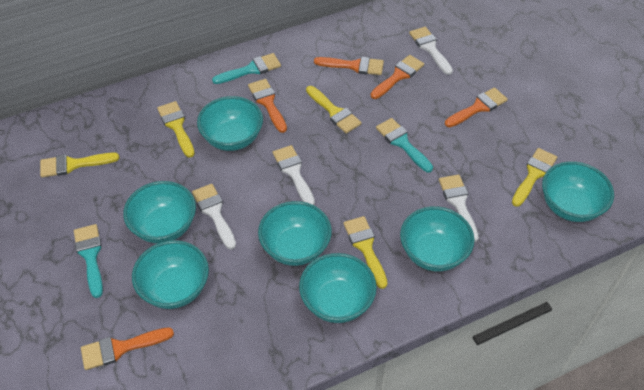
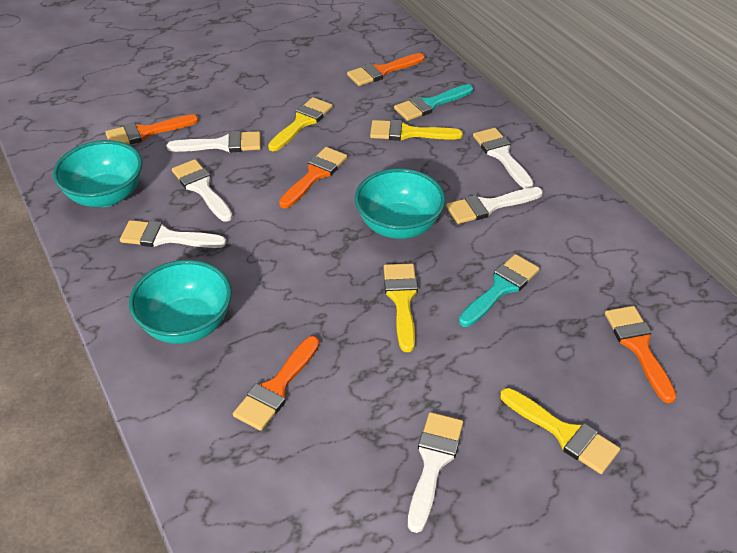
turquoise bowl: [123,181,196,243] [132,240,209,309] [197,96,263,151] [258,201,332,266] [299,253,377,323] [400,206,474,271] [542,161,614,222] = 7 -> [53,140,142,207] [129,260,232,344] [355,168,445,239] = 3
turquoise brush: [74,224,103,298] [212,53,281,84] [376,118,433,172] = 3 -> [394,84,473,121] [459,254,540,327] = 2
white brush: [192,184,236,250] [273,145,315,205] [409,27,453,75] [439,174,479,242] = 4 -> [120,220,226,248] [167,131,261,152] [172,159,233,222] [408,412,464,533] [446,187,543,224] [473,128,534,189] = 6
yellow brush: [40,153,120,178] [157,101,195,158] [306,86,362,134] [343,216,388,289] [512,148,557,207] = 5 -> [268,97,333,151] [370,120,463,141] [384,263,418,352] [500,388,620,474] = 4

